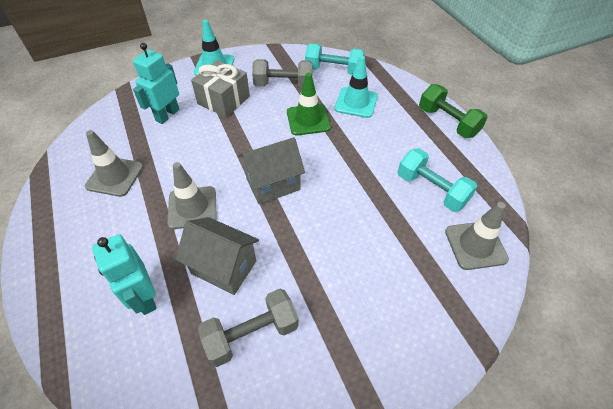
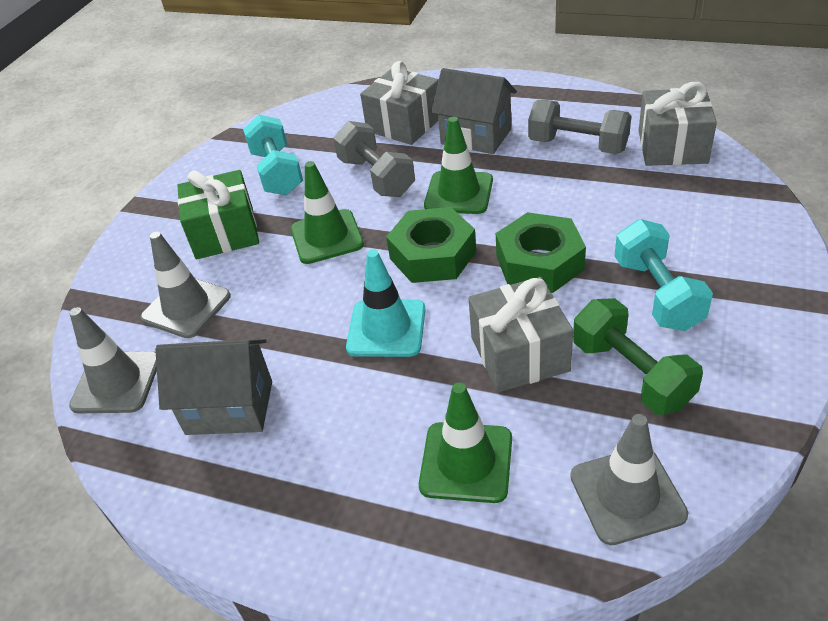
green gift: none = 0 -> [177,170,259,259] = 1
green nut: none = 0 -> [386,207,476,283] [496,212,586,293] = 2
green traffic cone: [287,73,331,135] = 1 -> [291,161,364,264] [419,382,512,503] [424,117,493,214] = 3
grey gift: [191,60,250,117] = 1 -> [360,61,439,145] [468,277,573,392] [638,82,717,166] = 3
turquoise robot: [92,234,157,315] [133,43,180,124] = 2 -> none = 0
turquoise traffic cone: [194,20,234,76] [335,56,378,118] = 2 -> [346,249,426,357] = 1

